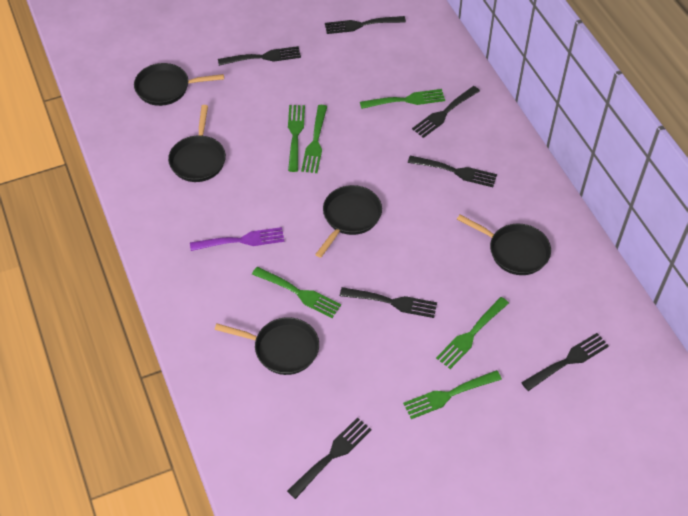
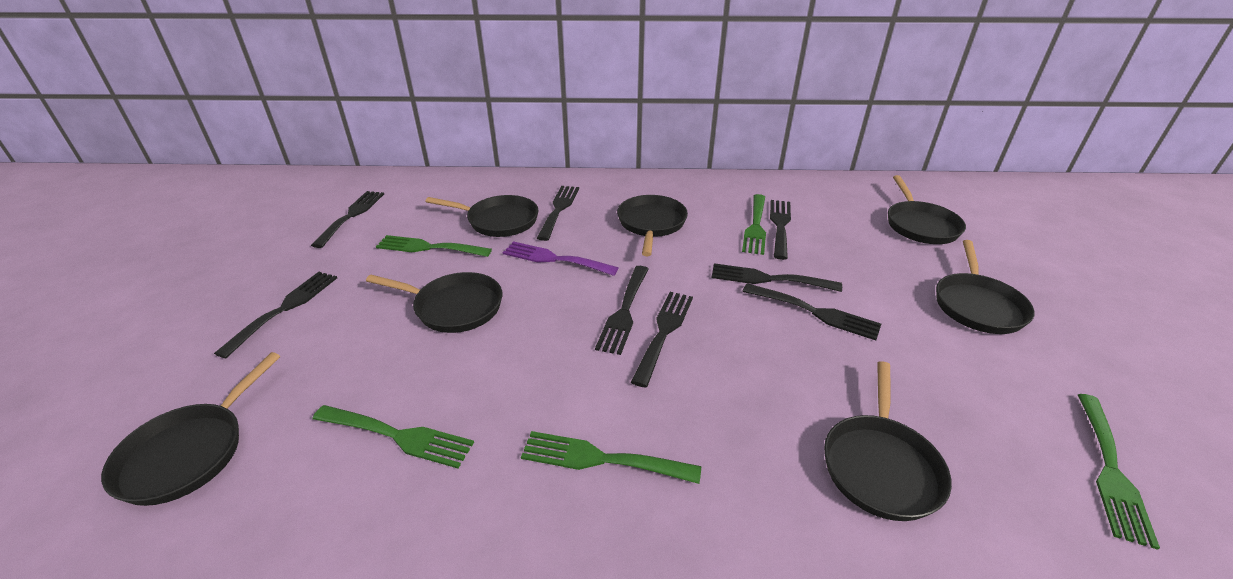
black fork: [218,46,301,66] [287,417,372,499] [325,16,406,34] [340,287,437,318] [408,155,497,187] [412,86,480,138] [521,333,609,391] = 7 -> [214,272,337,358] [311,191,384,248] [537,186,579,241] [595,266,649,355] [631,292,693,388] [711,263,842,292] [742,283,881,340] [770,200,791,260] = 8
black pan: [134,63,224,106] [168,105,226,182] [215,317,319,375] [315,185,382,258] [457,215,551,275] = 5 -> [101,352,280,506] [366,272,502,333] [425,195,538,237] [617,195,688,256] [824,361,952,521] [888,175,966,244] [936,240,1035,334] = 7
green fork: [252,267,341,318] [288,105,305,172] [301,105,327,173] [360,89,445,109] [403,370,502,419] [436,297,509,369] = 6 -> [312,405,474,468] [376,235,492,257] [521,431,701,484] [742,194,766,255] [1078,394,1160,550] = 5

